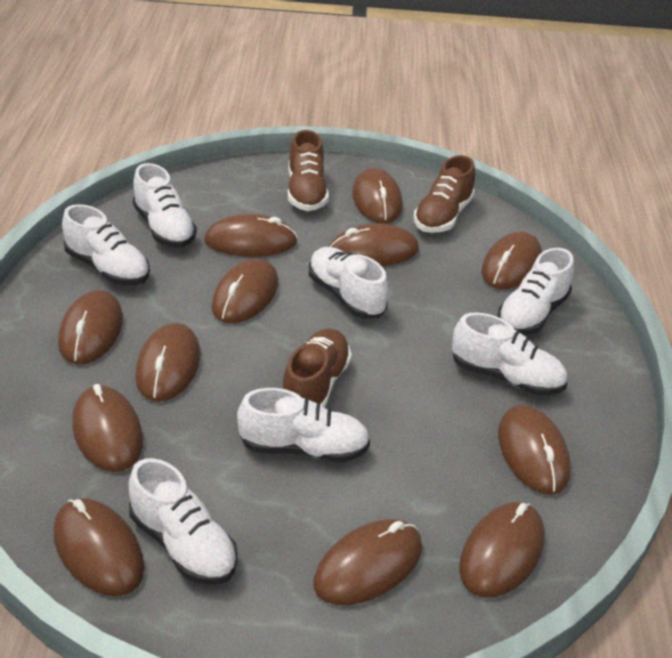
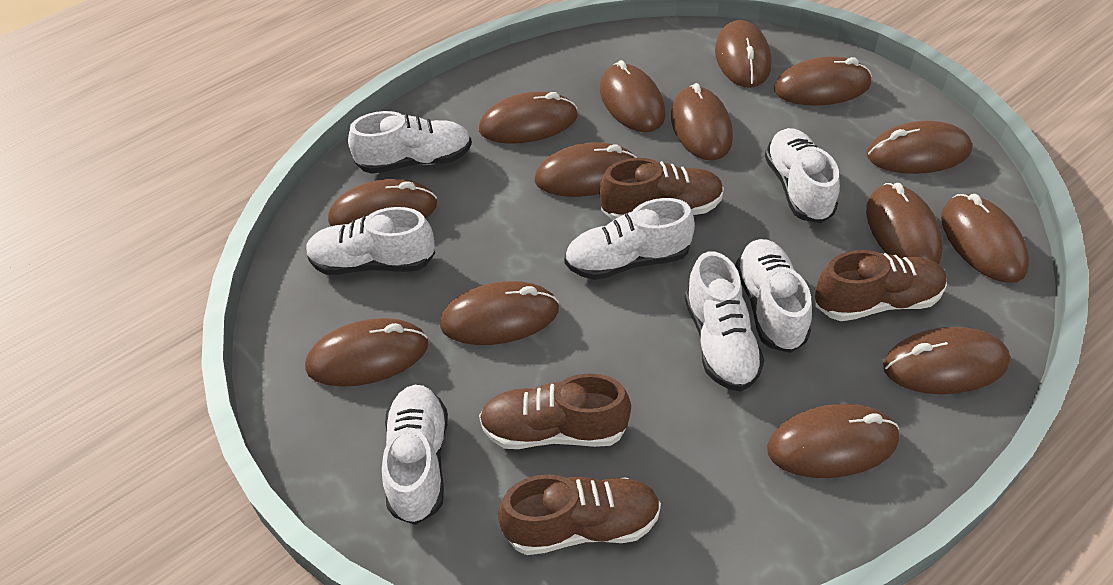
brown mouse: [53,498,144,596] [58,290,123,364] [72,384,143,472] [135,323,200,402] [204,214,298,257] [211,258,278,324] [313,519,422,605] [329,224,419,266] [352,167,403,224] [459,502,544,598] [482,231,542,289] [498,405,571,495] = 12 -> [305,318,428,387] [328,179,437,226] [440,281,559,345] [479,91,578,144] [534,142,637,197] [600,60,665,132] [671,83,733,160] [715,20,771,88] [767,404,899,478] [774,57,872,106] [866,183,943,264] [867,121,972,174] [883,327,1010,394] [941,194,1029,283] = 14
brown shoe: [283,329,352,408] [288,130,329,211] [414,155,475,233] = 3 -> [479,373,631,449] [498,474,661,555] [600,158,724,220] [815,250,947,321] = 4

